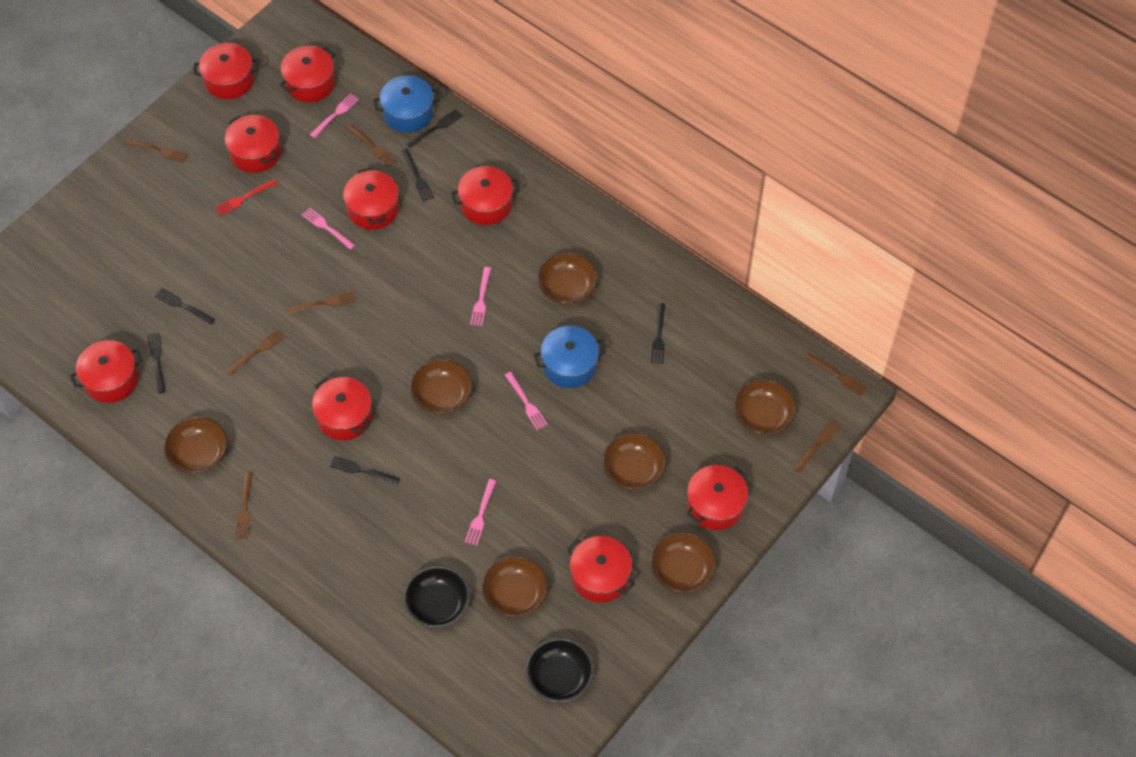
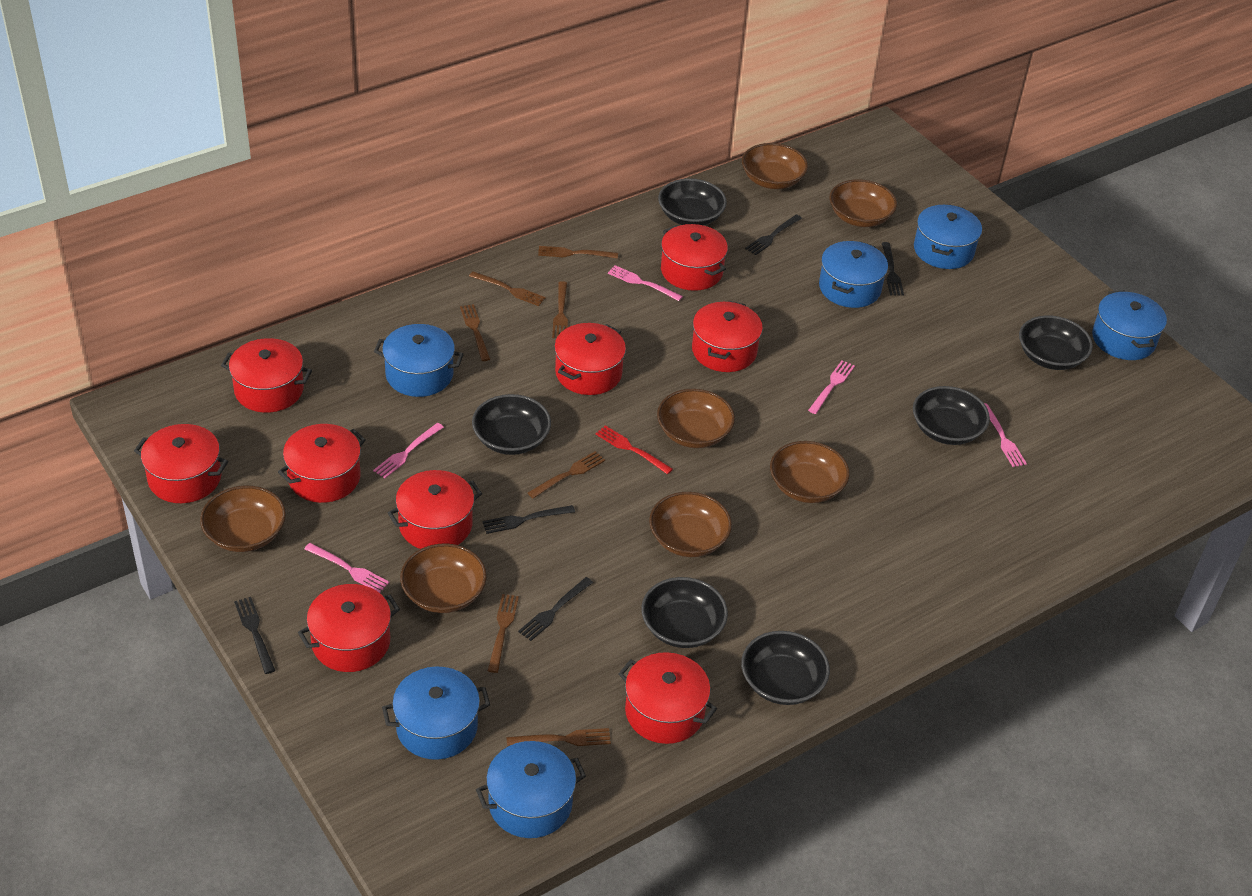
black bowl: [404,566,470,628] [526,638,594,703] = 2 -> [472,394,551,455] [641,577,728,648] [658,178,727,226] [741,631,830,705] [913,386,990,445] [1019,316,1093,370] = 6
black fork: [147,333,166,393] [155,288,215,325] [330,456,400,485] [401,149,434,202] [406,109,463,148] [651,303,665,364] = 6 -> [234,597,275,674] [482,505,575,534] [518,577,593,641] [745,215,802,255] [882,242,904,296] = 5
blue pot: [373,75,440,133] [534,326,606,388] = 2 -> [374,324,464,397] [382,667,490,760] [476,741,586,838] [819,241,888,308] [914,204,982,269] [1092,291,1167,360] = 6

